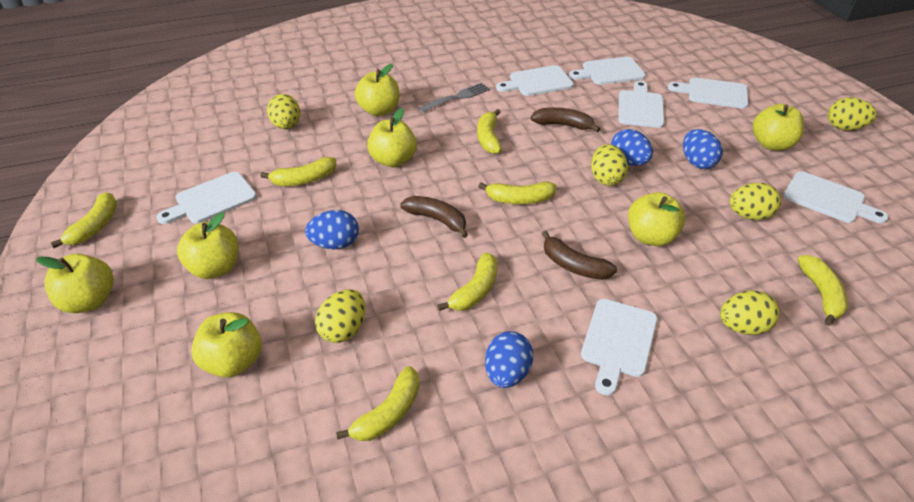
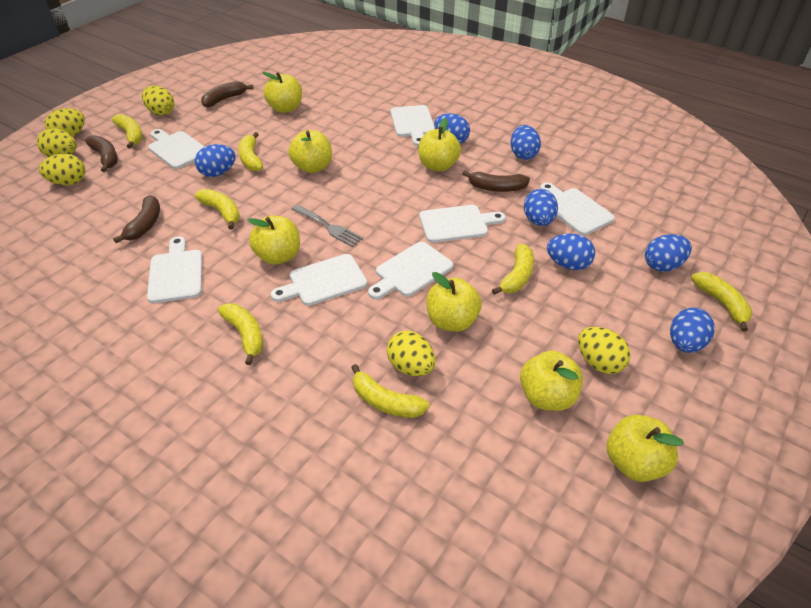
blue egg: [305,210,359,249] [485,331,533,388] [611,129,653,166] [683,129,723,169] = 4 -> [195,144,236,177] [434,113,470,144] [511,125,541,160] [524,189,558,226] [547,234,595,270] [645,234,692,272] [670,308,715,353] = 7
brown banana: [400,196,468,238] [531,107,600,132] [542,231,617,280] = 3 -> [85,135,118,172] [113,195,160,243] [201,81,253,107] [463,171,530,192] = 4

